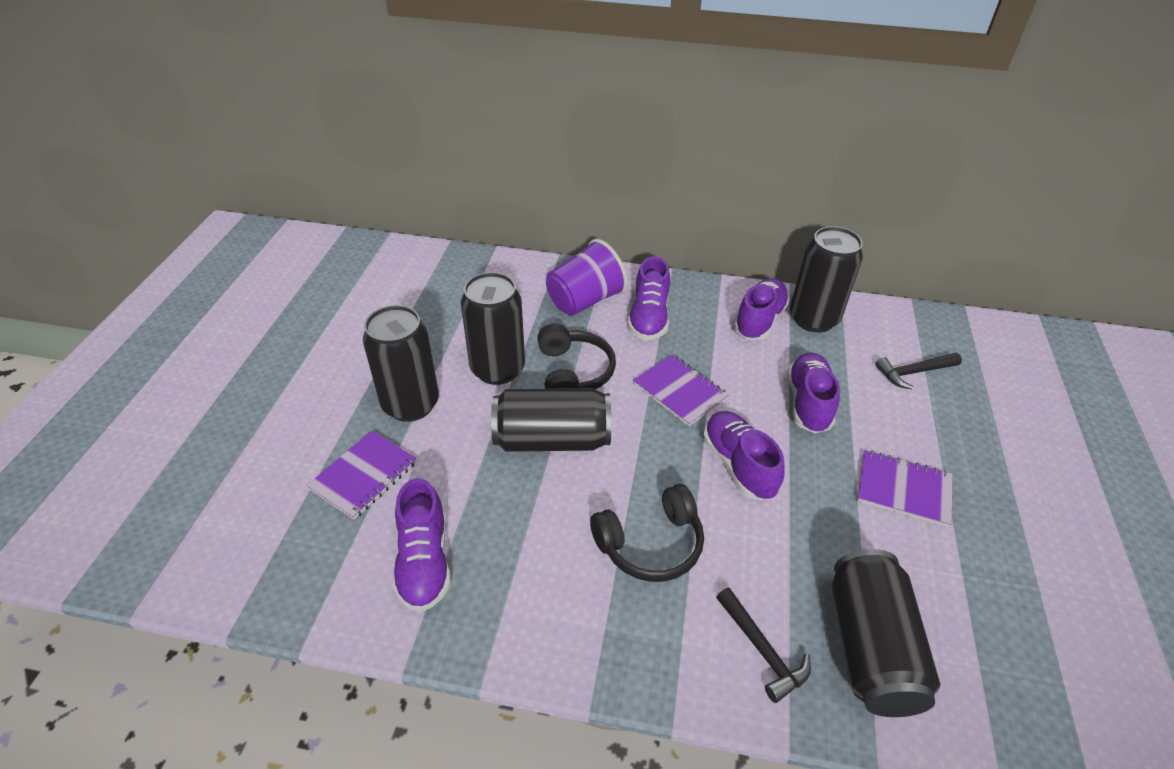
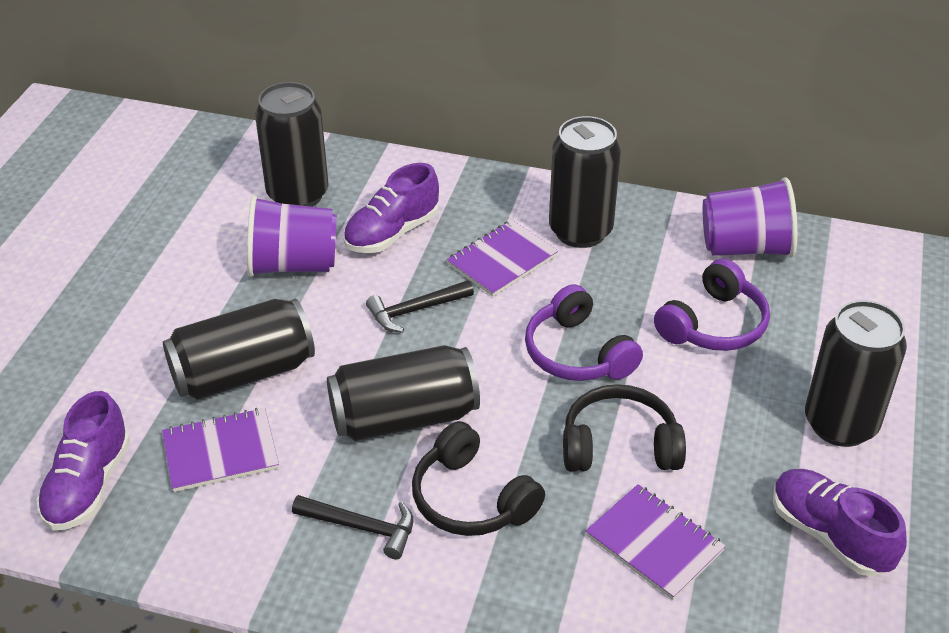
purple cup: [546,239,628,316] = 1 -> [247,195,337,277] [703,177,797,258] = 2
purple headphones: none = 0 -> [525,284,643,381] [654,258,770,351] = 2
purple shoe: [393,478,451,612] [628,256,670,341] [703,411,785,500] [734,278,790,340] [787,352,840,433] = 5 -> [36,391,130,531] [343,163,439,253] [773,469,907,577] = 3

